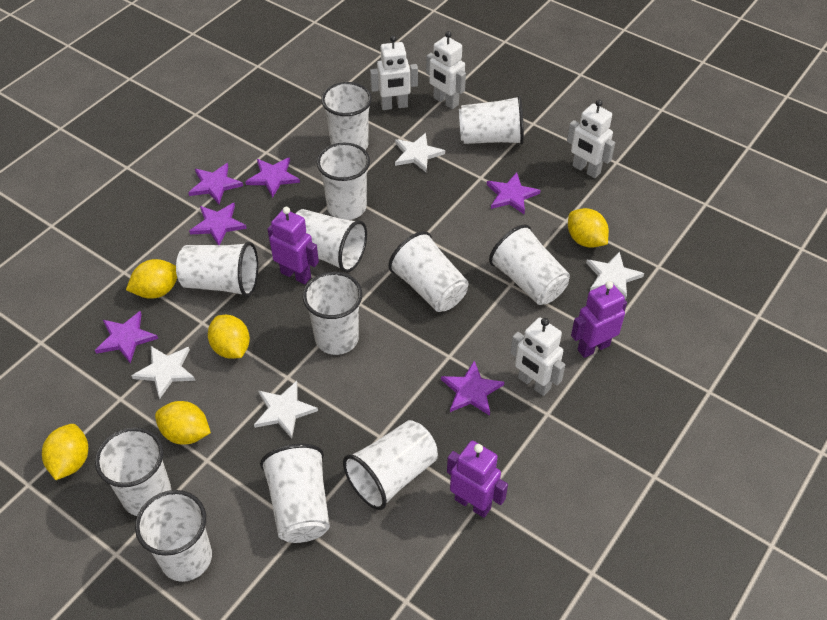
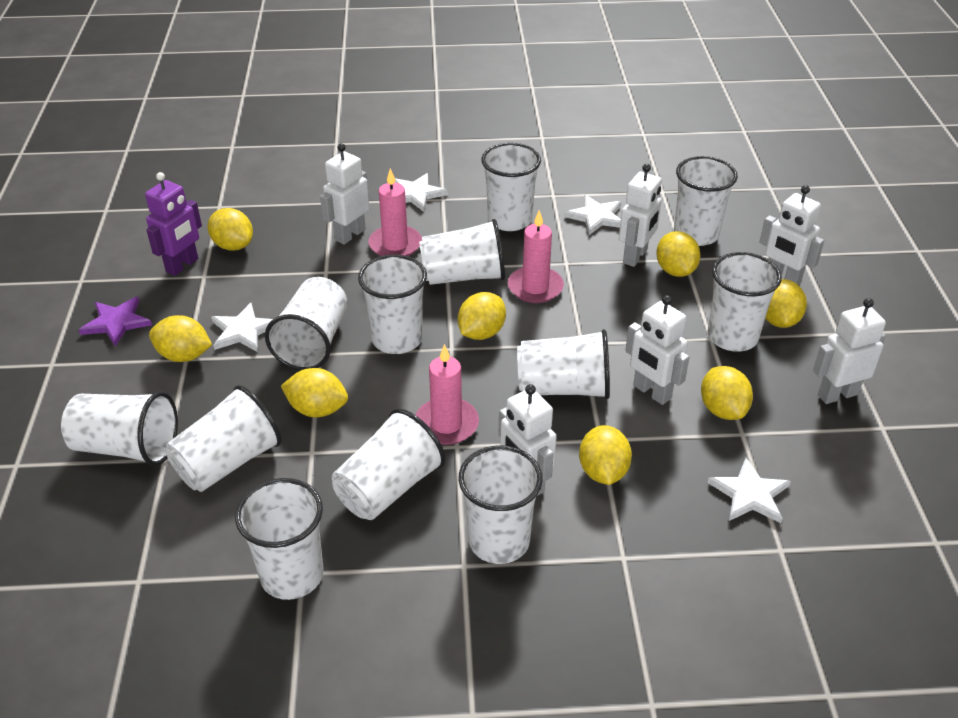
pink candle: none = 0 -> [368,168,422,256] [416,344,479,445] [508,210,564,303] = 3
purple robot: [267,207,319,284] [447,441,508,518] [571,281,627,358] = 3 -> [145,172,202,276] = 1
purple star: [95,311,158,363] [188,163,243,204] [189,203,247,245] [245,157,300,198] [441,361,504,416] [487,173,540,214] = 6 -> [79,297,152,347] = 1
white robot: [370,35,418,110] [426,31,466,109] [510,317,565,396] [567,99,615,178] = 4 -> [320,143,370,245] [499,384,557,496] [619,164,662,267] [625,295,690,405] [759,185,824,285] [813,298,886,404] = 6
yellow lemon: [42,424,88,480] [126,259,177,299] [155,401,211,444] [208,315,250,359] [568,208,609,248] = 5 -> [149,315,212,362] [208,208,253,251] [281,368,348,417] [458,292,506,340] [579,425,632,485] [656,231,700,277] [701,366,753,420] [765,279,807,328] = 8

